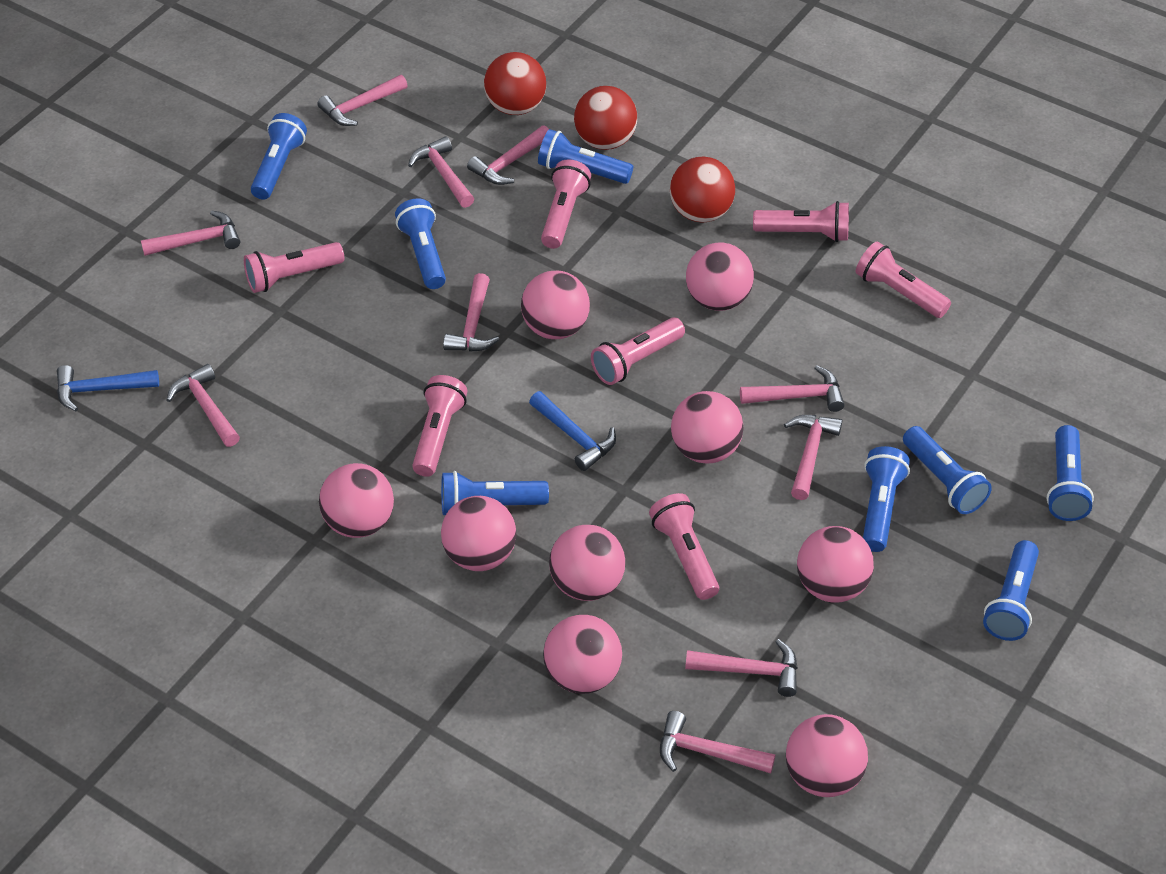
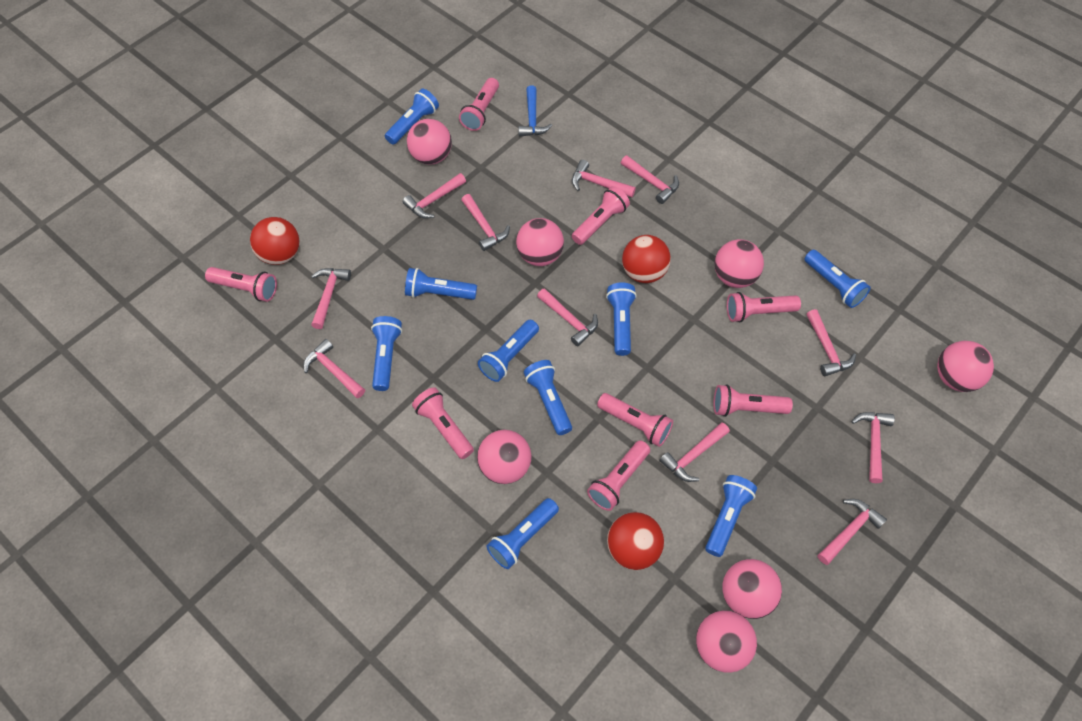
blue flashlight: [251,113,307,200] [395,198,446,289] [441,471,549,515] [538,129,633,184] [863,446,910,552] [903,426,992,514] [983,540,1039,641] [1047,425,1094,521] = 8 -> [371,316,402,391] [385,89,439,145] [405,268,477,300] [478,320,539,382] [487,498,559,569] [524,360,572,435] [606,282,637,356] [705,475,757,557] [805,250,871,308] = 9
blue hammer: [57,365,159,411] [529,391,616,471] = 2 -> [518,85,552,137] = 1
pink ball: [319,463,394,538] [441,496,516,571] [521,271,590,339] [543,615,622,694] [549,525,625,601] [671,391,744,463] [686,242,754,311] [786,714,868,797] [797,526,874,603] = 9 -> [407,119,452,165] [477,430,531,484] [516,218,564,266] [696,610,757,673] [714,239,764,288] [722,559,782,619] [937,341,994,392] = 7
pink flashlight: [244,242,344,293] [412,375,467,477] [541,159,591,249] [591,317,685,385] [649,493,719,600] [753,201,849,242] [856,241,951,318] = 7 -> [205,267,277,302] [412,387,474,459] [459,78,499,131] [572,186,630,245] [587,440,650,511] [597,393,673,447] [714,384,793,417] [727,292,801,322] = 8
pink hammer: [141,211,240,256] [166,364,240,447] [317,75,408,126] [408,136,474,208] [443,273,500,352] [467,125,549,185] [660,711,775,774] [685,639,798,697] [740,365,845,412] [784,415,842,500] = 10 -> [304,339,365,398] [311,268,351,329] [403,173,466,218] [462,194,510,251] [537,288,598,346] [572,160,636,198] [621,155,679,204] [659,422,730,482] [806,309,856,376] [818,499,887,565] [851,412,895,483] = 11

